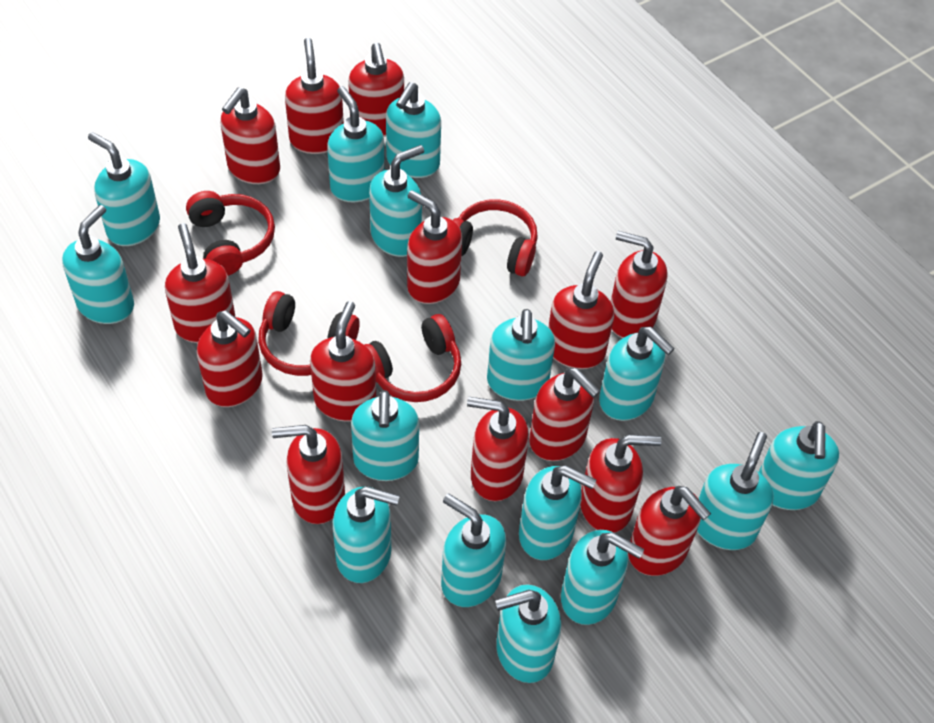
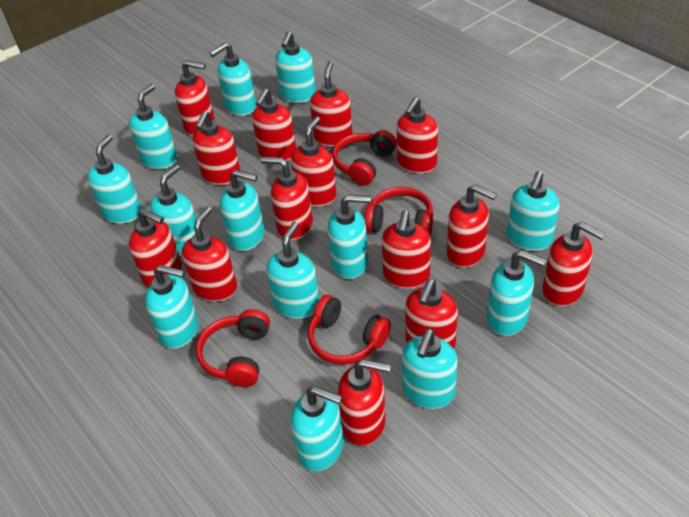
turquoise soap dispenser: [62,205,134,324] [88,132,160,246] [327,86,385,202] [333,486,400,583] [351,390,419,481] [369,145,424,257] [386,82,441,178] [441,494,506,607] [487,309,555,401] [495,584,561,683] [519,465,596,560] [561,530,644,625] [599,327,675,421] [697,432,774,550] [759,421,839,510] = 15 -> [87,135,142,224] [129,84,177,169] [145,265,199,349] [150,164,196,256] [209,42,256,116] [220,170,265,251] [266,221,319,319] [275,31,316,103] [291,386,344,471] [327,194,371,279] [402,329,458,409] [487,250,546,336] [507,171,560,251] = 13

